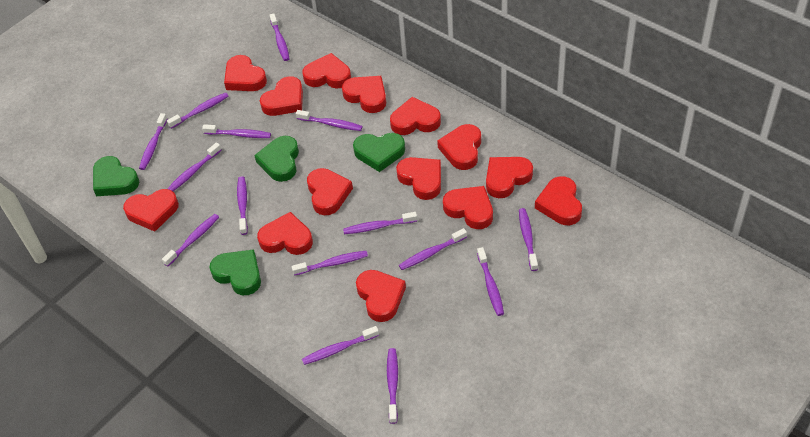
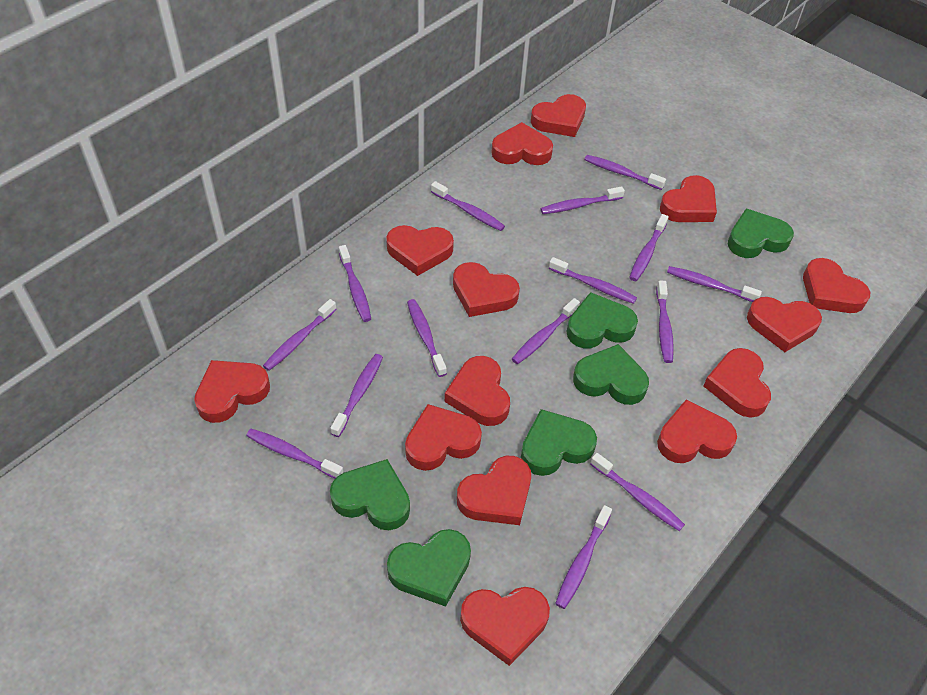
green heart: [93,156,139,196] [209,249,261,295] [254,136,299,182] [353,133,405,172] = 4 -> [330,459,410,530] [387,529,471,607] [521,409,597,476] [567,292,638,348] [573,344,649,405] [728,209,794,258] = 6

